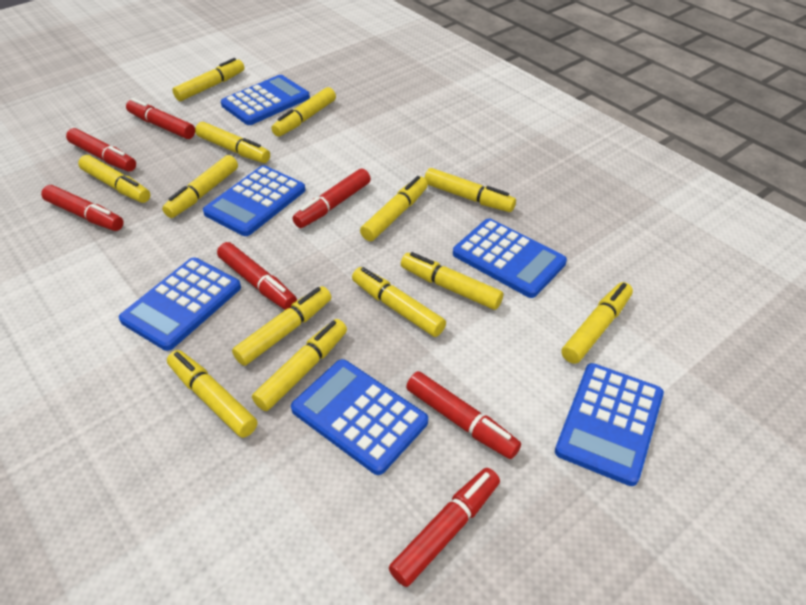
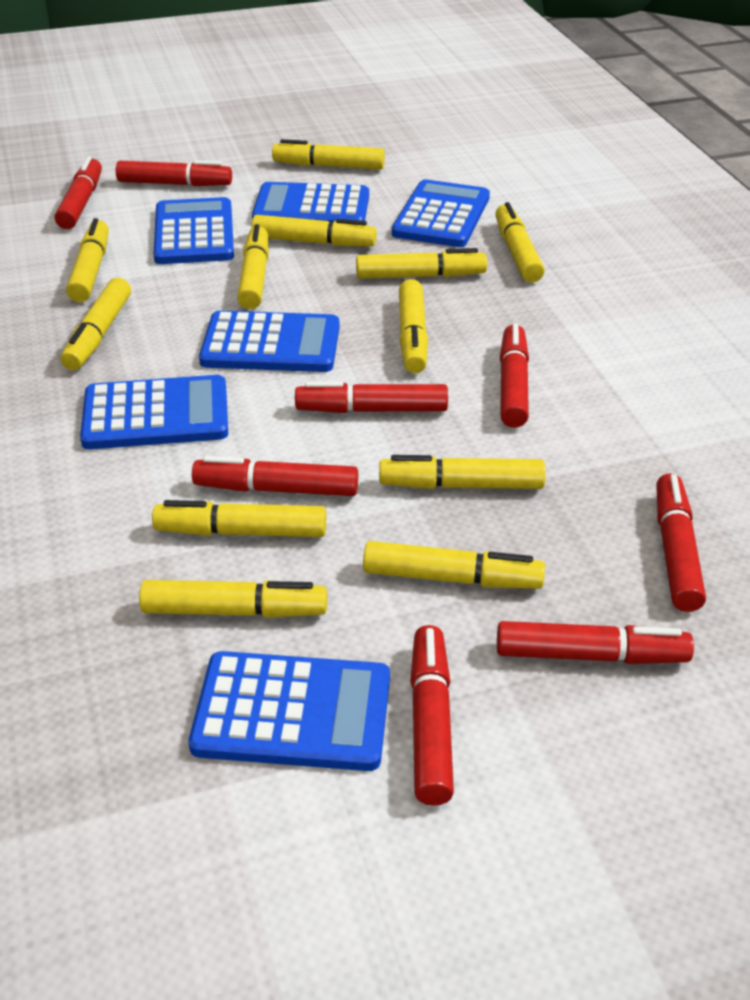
red marker: [41,185,124,231] [66,128,136,171] [126,98,195,139] [217,242,297,310] [293,169,371,228] [389,468,500,587] [406,371,521,459] = 7 -> [54,156,102,229] [116,160,232,186] [192,456,358,496] [295,381,448,413] [410,625,454,806] [497,621,694,664] [500,323,529,428] [656,473,706,612] = 8
yellow marker: [78,155,150,203] [162,155,238,218] [167,350,258,438] [172,58,244,101] [195,122,270,163] [232,286,331,366] [252,319,347,411] [271,87,336,137] [352,267,446,337] [360,176,428,241] [401,252,503,310] [424,168,516,212] [561,282,633,364] = 13 -> [61,278,131,370] [66,218,109,302] [139,580,327,618] [152,500,326,537] [237,224,269,309] [252,215,377,246] [272,139,385,170] [356,248,487,279] [363,541,545,589] [379,455,546,489] [399,279,428,373] [495,202,545,283] = 12

